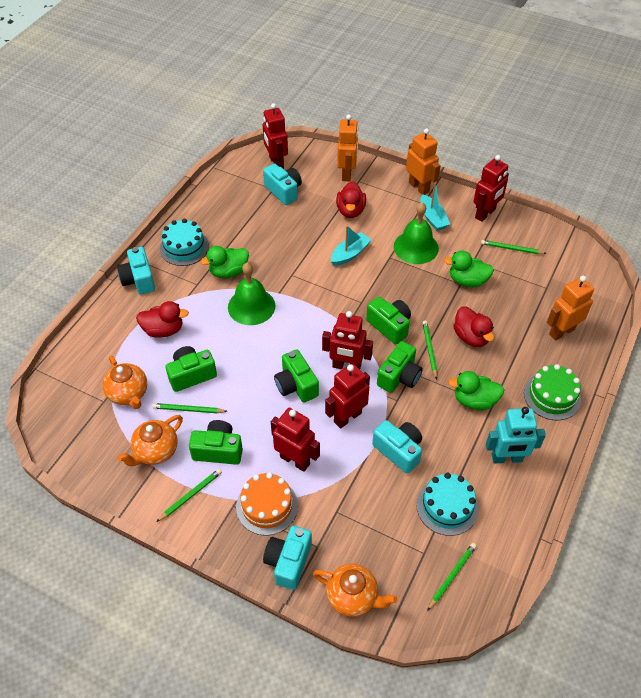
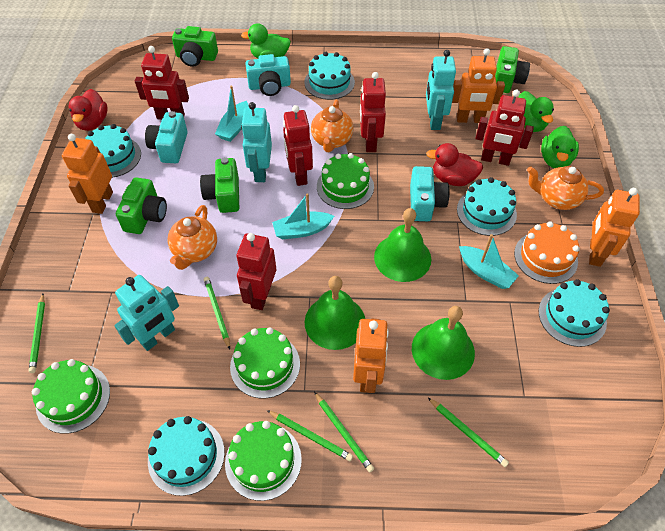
green bell: [228,263,275,325] [394,202,439,264] = 2 -> [305,276,365,350] [374,208,431,282] [412,306,475,380] = 3
green cake: [524,364,581,421] = 1 -> [32,359,110,434] [225,421,302,501] [230,327,300,398] [317,153,374,209] = 4
green camera: [166,346,217,392] [189,420,243,465] [274,349,319,403] [366,297,411,344] [377,341,423,393] = 5 -> [116,177,167,234] [172,26,218,67] [200,157,239,213] [495,46,530,93] = 4
orange robot: [337,114,358,181] [406,128,440,195] [547,276,594,341] = 3 -> [62,134,113,214] [353,319,389,393] [452,48,505,123] [589,188,640,267] = 4
red duck: [136,301,189,338] [336,181,366,218] [453,307,494,347] = 3 -> [68,89,108,131] [426,143,483,186] = 2
turquoise boat: [331,225,371,266] [420,183,450,231] = 2 -> [215,86,249,142] [272,193,334,240] [459,234,519,289] = 3
turquoise cake: [160,219,209,266] [416,473,479,536] = 2 -> [85,124,141,178] [148,416,225,496] [304,52,355,100] [457,177,517,236] [539,279,610,347] = 5
turquoise camera: [117,247,155,294] [263,163,302,205] [263,526,312,590] [372,420,422,474] = 4 -> [145,111,187,163] [245,54,291,96] [410,166,450,221] = 3
turquoise robot: [486,407,546,463] = 1 -> [114,275,179,351] [241,102,272,182] [426,50,456,130] = 3

